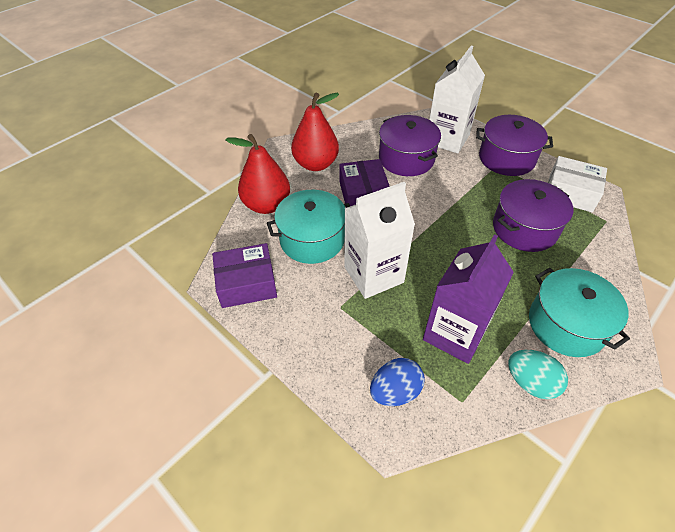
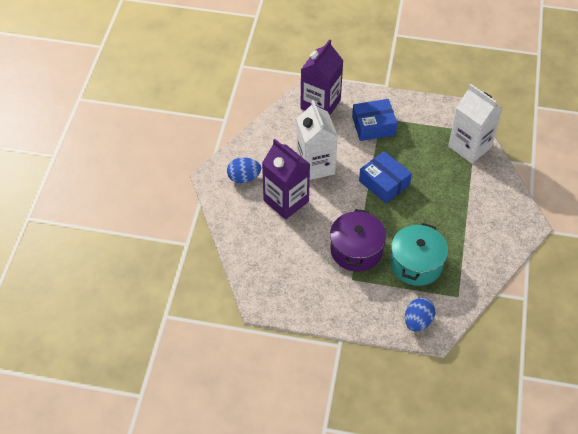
blue box: none = 0 -> [352,99,397,141] [359,151,412,203] = 2
blue egg: [370,358,425,406] = 1 -> [227,157,261,183] [405,298,435,331] = 2
purple box: [212,243,277,308] [339,159,390,208] = 2 -> none = 0
purple carton: [423,234,514,364] = 1 -> [262,139,310,219] [300,39,344,115] = 2
purple pot: [379,115,441,176] [476,115,553,176] [493,179,573,252] = 3 -> [330,209,386,272] = 1
red pear: [225,134,290,214] [291,93,339,171] = 2 -> none = 0
turquoise egg: [508,350,568,399] = 1 -> none = 0
turquoise pot: [267,190,350,264] [529,268,630,357] = 2 -> [390,223,448,286] = 1
white box: [548,156,607,212] = 1 -> none = 0

